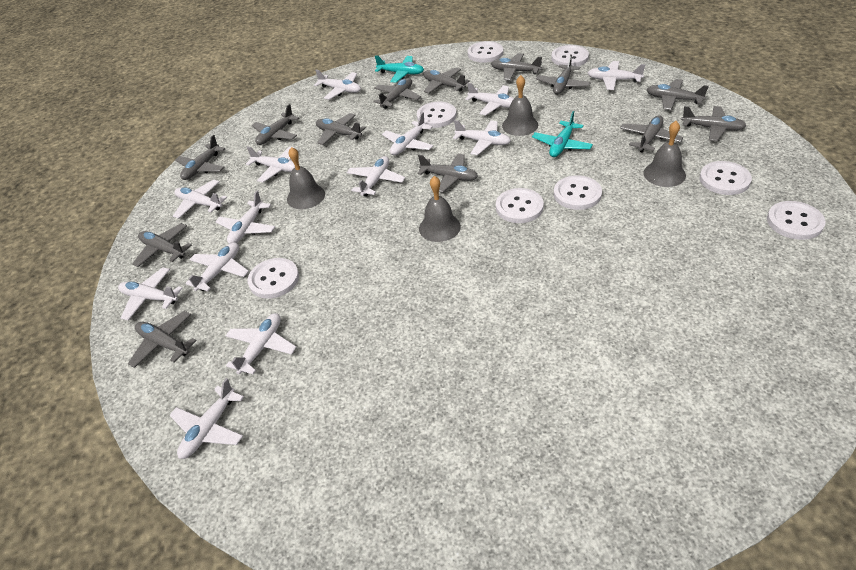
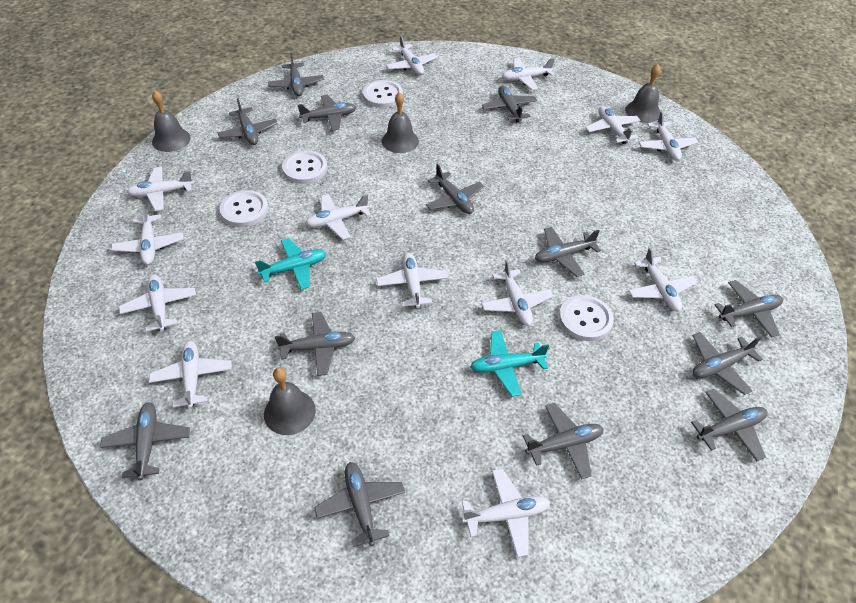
white button: [248,258,299,299] [417,102,456,128] [468,41,503,63] [496,188,544,223] [551,45,589,66] [554,175,602,210] [700,161,752,195] [767,201,826,240] = 8 -> [220,190,268,227] [282,150,328,184] [363,80,403,108] [559,295,614,341] = 4

